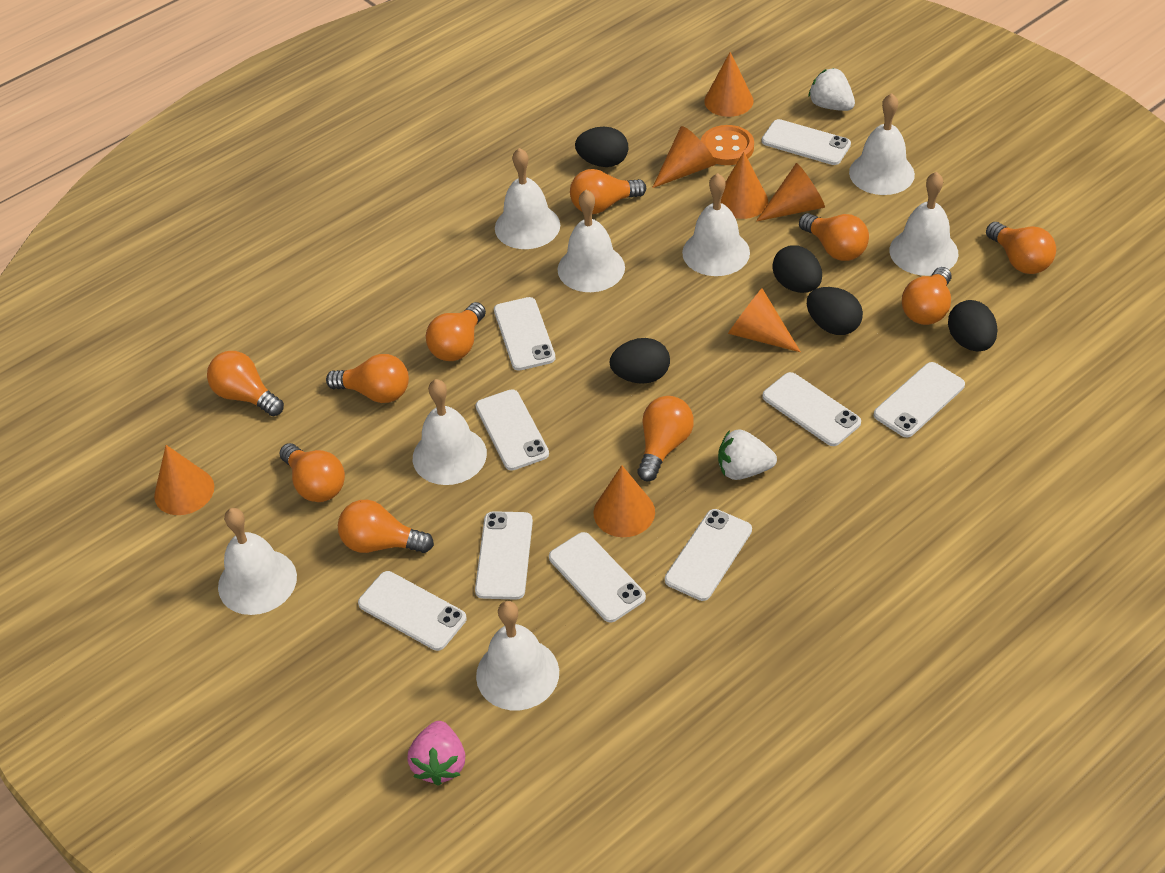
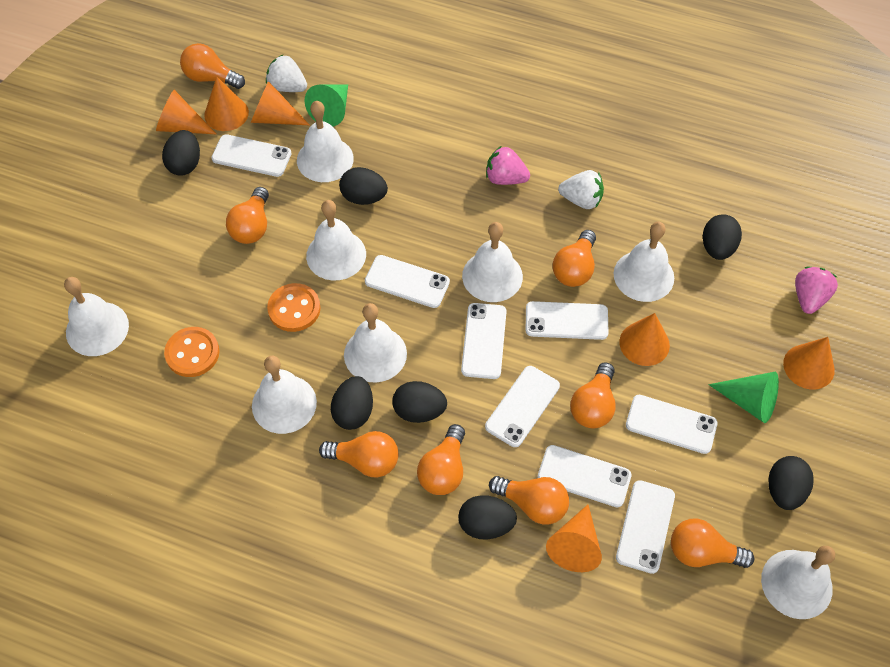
black egg: [575,127,628,167] [610,338,670,384] [772,245,822,293] [807,287,863,335] [948,300,998,351] = 5 -> [162,130,200,176] [331,376,373,430] [339,167,388,205] [392,381,447,423] [459,495,517,540] [703,214,742,260] [769,456,814,510] = 7
green cone: none = 0 -> [304,84,348,126] [708,372,779,423] = 2
orange button: [701,125,754,165] = 1 -> [164,327,219,377] [267,283,321,332] = 2
orange cone: [154,445,214,515] [593,465,655,537] [652,126,716,188] [704,52,754,117] [721,152,768,219] [728,288,801,352] [756,163,825,222] = 7 -> [156,90,216,134] [204,77,249,131] [251,81,310,125] [546,505,602,572] [620,313,670,366] [783,337,835,389] = 6
orange light bulb: [207,351,284,416] [279,443,345,502] [326,354,409,403] [338,500,434,553] [426,302,486,361] [570,169,646,214] [637,396,694,481] [799,213,869,261] [902,267,951,325] [986,222,1056,274] = 10 -> [180,43,245,89] [226,187,269,244] [319,431,399,477] [417,424,465,495] [489,476,569,525] [553,230,596,287] [570,362,616,428] [671,519,754,568] = 8
pink strawberry: [407,721,465,786] = 1 -> [486,146,530,185] [795,267,838,314] = 2
white phone: [358,571,467,651] [475,389,549,470] [475,511,533,600] [494,297,556,371] [549,532,646,623] [665,509,752,601] [762,119,851,165] [762,372,861,446] [874,362,965,437] = 9 -> [211,134,291,177] [365,255,450,308] [461,303,507,379] [485,366,560,447] [526,301,609,340] [537,445,632,508] [616,480,675,574] [626,395,717,454] = 8

